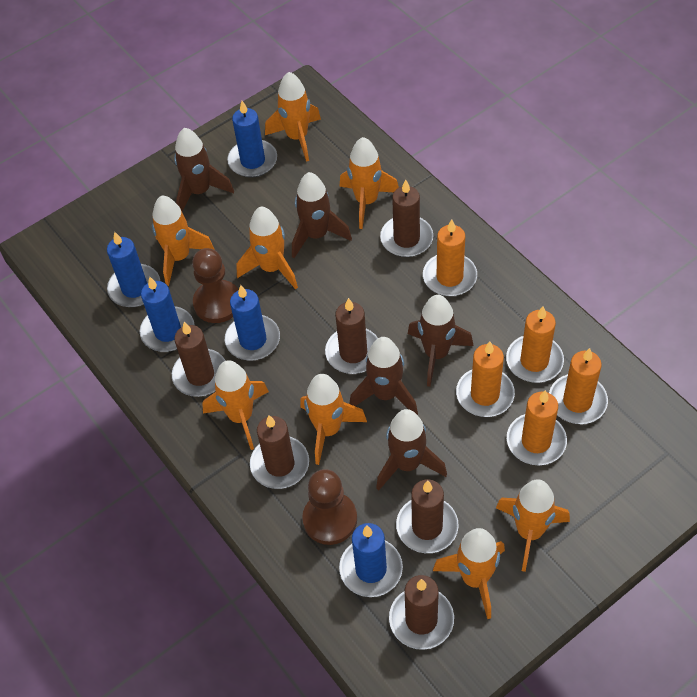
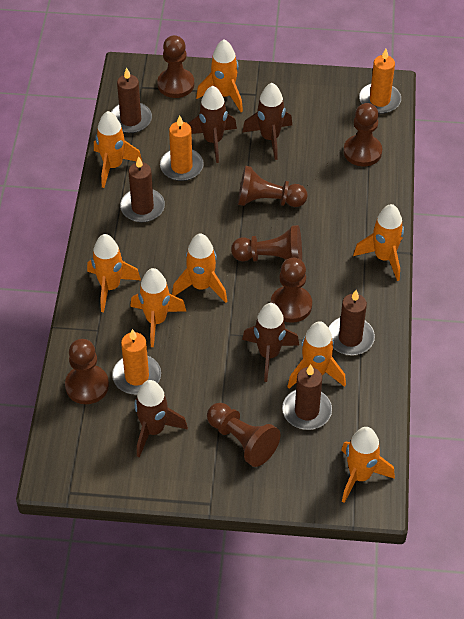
blue candle: [107,232,160,307] [140,277,194,352] [225,285,280,361] [227,101,277,177] [339,523,403,597] = 5 -> none = 0
brown candle: [172,322,226,397] [250,415,309,489] [325,298,378,374] [380,180,433,257] [389,575,454,650] [396,479,459,553] = 6 -> [111,67,152,133] [120,157,165,222] [282,364,332,430] [328,290,375,355] = 4
brown pawn: [192,248,239,323] [302,469,357,545] = 2 -> [65,339,109,404] [157,35,194,98] [207,403,281,467] [231,225,302,261] [238,166,307,207] [271,258,312,323] [344,103,382,166] = 7
brown rocket: [174,128,234,211] [292,172,352,258] [349,337,418,415] [376,409,447,490] [408,295,473,387] = 5 -> [134,380,188,458] [188,86,237,163] [242,83,292,160] [242,303,299,382] = 4
orange candle: [423,219,477,296] [456,342,515,417] [506,306,564,383] [507,390,567,465] [549,348,608,424] = 5 -> [112,329,161,394] [160,115,204,181] [359,49,401,114] = 3

